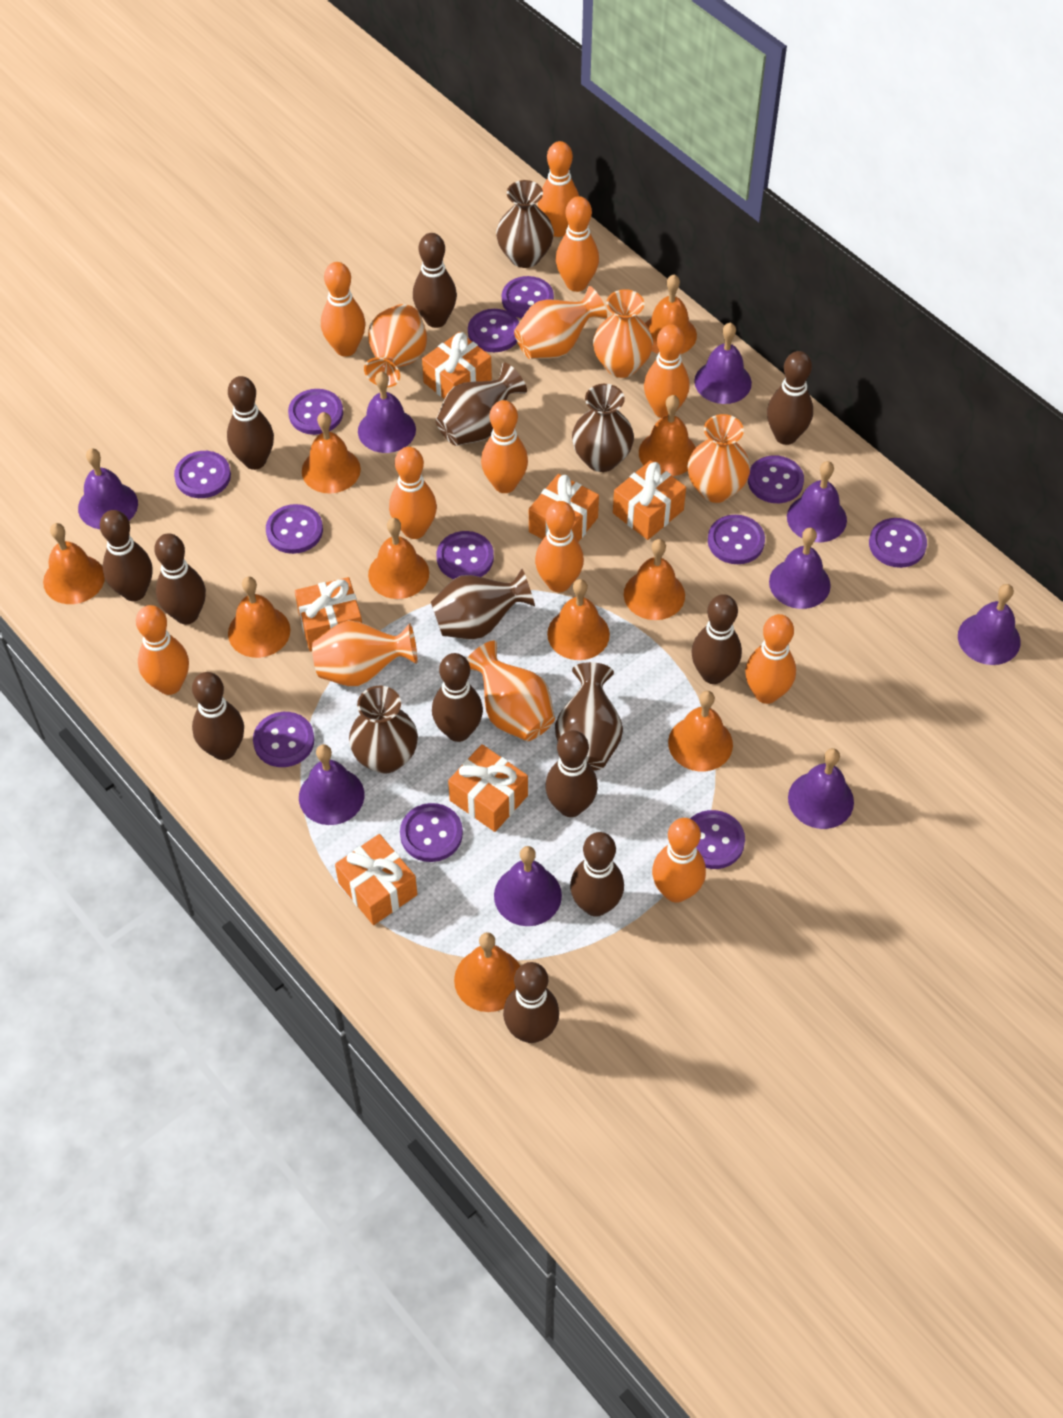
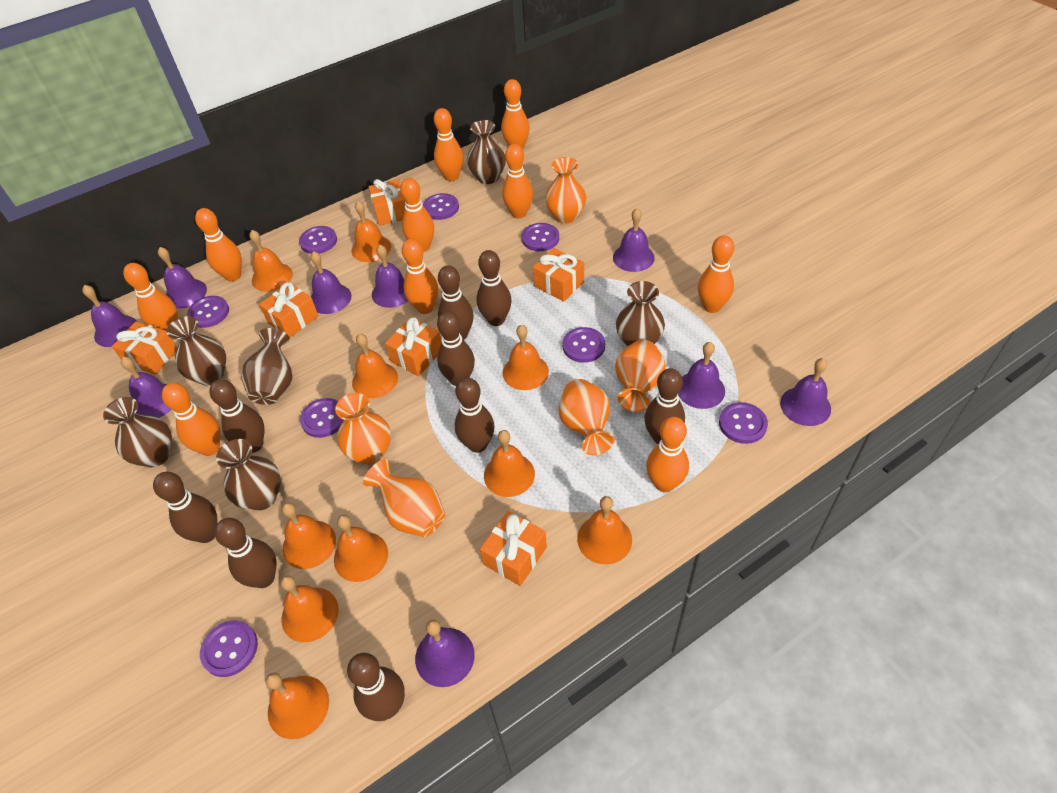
brown bowling pin: [100,510,152,601] [154,533,206,624] [192,672,244,760] [227,376,274,470] [413,233,457,328] [432,653,483,742] [503,962,559,1043] [545,730,598,817] [570,832,624,917] [691,594,742,684] [767,351,813,445] = 11 -> [153,472,218,543] [209,379,265,453] [215,518,277,588] [347,653,405,721] [437,311,475,386] [438,265,474,340] [454,377,495,453] [477,250,512,326] [644,368,685,444] = 9
orange vase: [312,620,417,687] [364,304,427,387] [467,641,555,741] [514,286,607,359] [593,289,653,378] [687,414,750,503] = 6 -> [335,393,391,465] [363,459,445,537] [545,157,587,224] [558,379,614,455] [615,340,666,412] = 5
purple button: [174,451,231,498] [253,712,315,767] [266,504,323,554] [288,389,343,435] [400,803,463,862] [437,531,494,579] [468,309,519,352] [502,276,554,318] [690,810,745,869] [708,515,765,564] [748,455,804,503] [869,518,927,568] = 12 -> [187,296,229,328] [200,620,258,677] [299,226,337,254] [300,398,344,438] [423,193,459,220] [522,223,559,251] [563,327,605,363] [719,402,768,444] = 8

